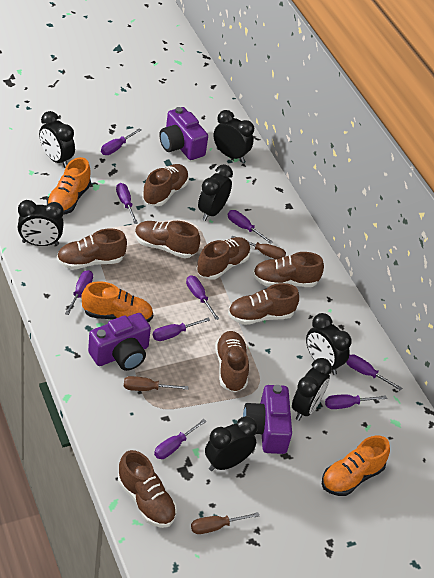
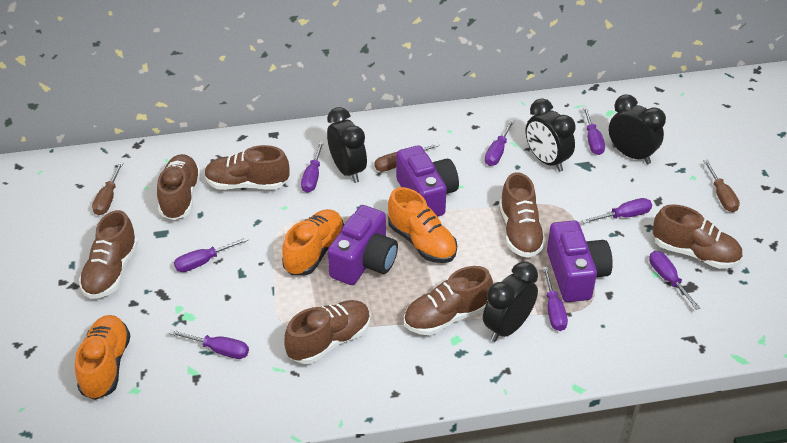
black clock: [18,200,64,246] [39,111,75,168] [198,164,233,221] [205,416,258,471] [214,110,254,163] [292,358,332,421] [306,313,351,375] = 7 -> [327,107,367,183] [483,262,538,342] [526,98,576,172] [609,94,666,164] = 4
brown shoe: [57,228,127,269] [118,450,177,528] [135,221,200,258] [142,164,189,206] [197,237,251,280] [215,331,249,392] [228,283,299,325] [253,252,324,287] = 8 -> [79,210,138,299] [157,154,201,220] [204,145,289,190] [284,300,371,364] [404,266,493,335] [500,172,546,258] [653,204,743,269] = 7
purple screwdriver: [65,270,93,315] [101,128,141,155] [116,183,138,224] [153,318,210,341] [154,419,207,459] [186,275,219,320] [228,210,273,244] [325,394,387,409] [346,354,402,391] = 9 -> [169,329,249,359] [174,237,249,272] [301,141,324,193] [485,120,515,166] [542,267,568,331] [582,198,652,224] [583,107,605,155] [649,251,700,310] = 8

